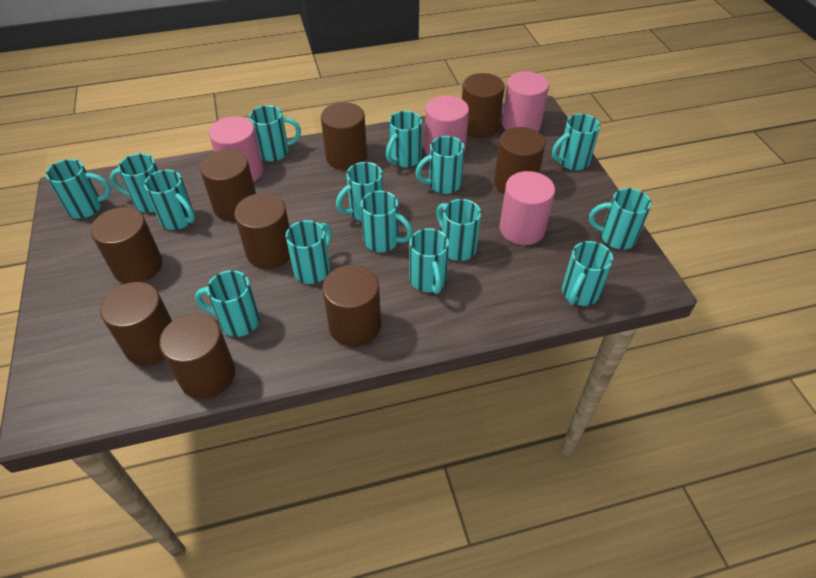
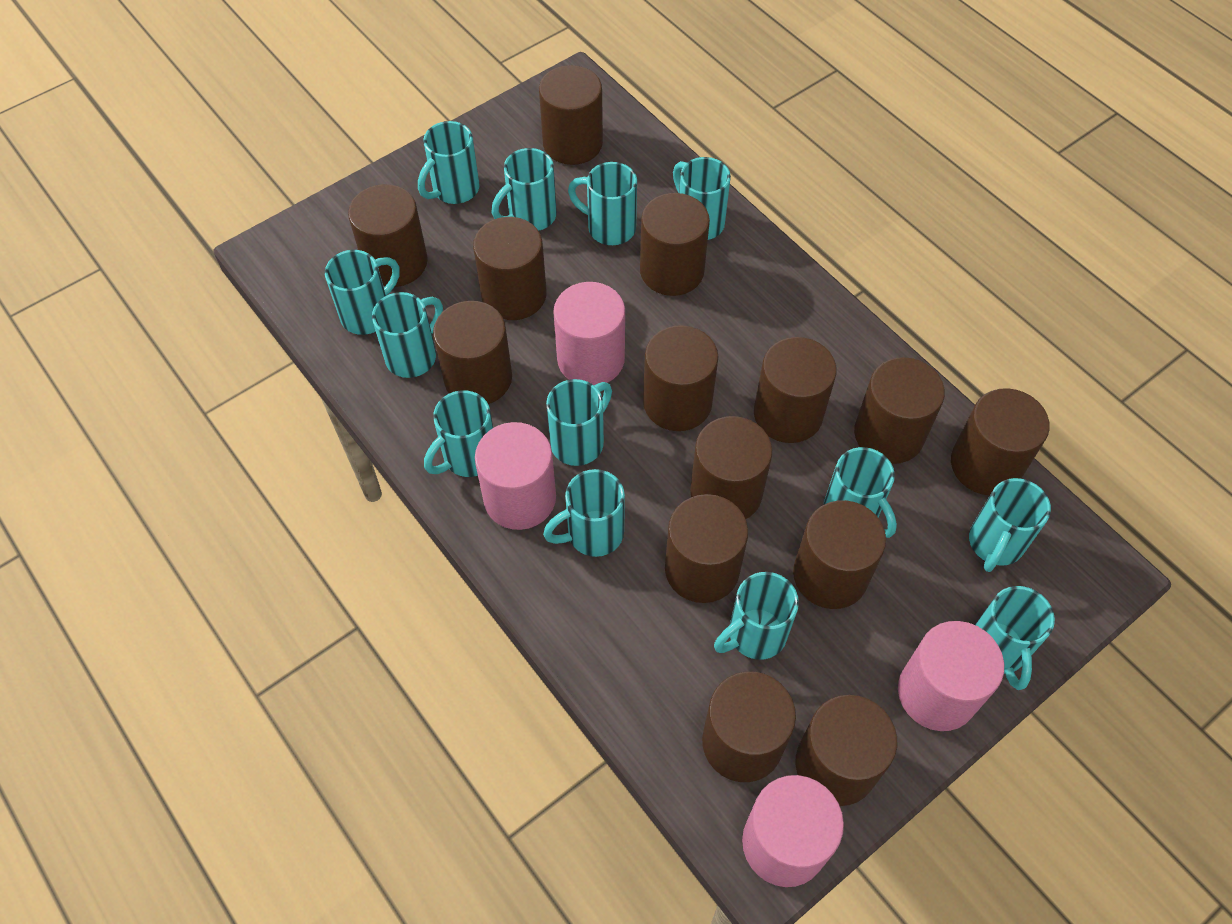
brown cylinder: [91,207,162,284] [100,282,172,365] [159,313,235,399] [200,149,256,222] [234,193,290,269] [321,102,367,170] [323,265,381,347] [462,73,505,138] [494,127,546,194] = 9 -> [348,184,428,287] [433,301,512,404] [473,217,547,320] [539,65,603,165] [640,193,710,296] [643,325,718,431] [665,494,748,603] [690,416,772,519] [702,672,796,782] [754,337,837,443] [793,500,886,609] [795,695,897,806] [854,357,945,464] [951,388,1050,495] = 14
turquoise mug: [45,159,111,219] [110,153,159,213] [144,169,195,230] [195,270,260,337] [249,105,301,161] [286,220,332,284] [336,162,383,221] [361,191,413,252] [386,111,422,167] [409,228,449,294] [415,136,465,194] [436,199,481,261] [552,114,600,170] [562,241,613,306] [589,188,651,250] = 15 -> [325,250,399,335] [372,292,443,378] [418,121,479,204] [424,390,493,477] [492,148,557,231] [543,469,625,557] [546,379,612,466] [568,162,637,245] [673,157,731,240] [714,572,799,660] [824,447,897,538] [969,478,1051,572] [975,586,1055,690] = 13

